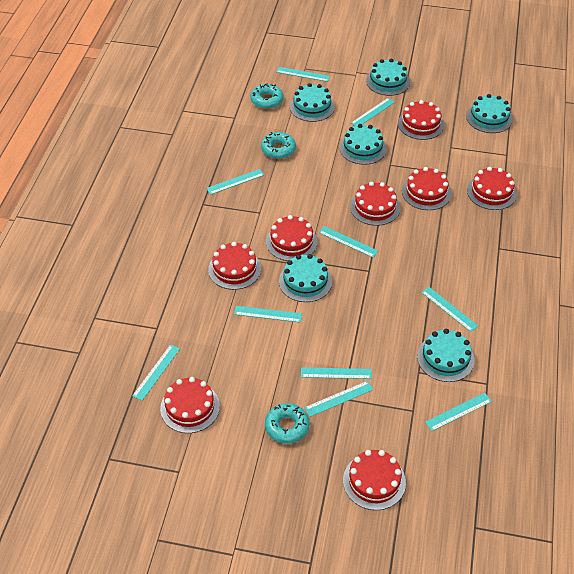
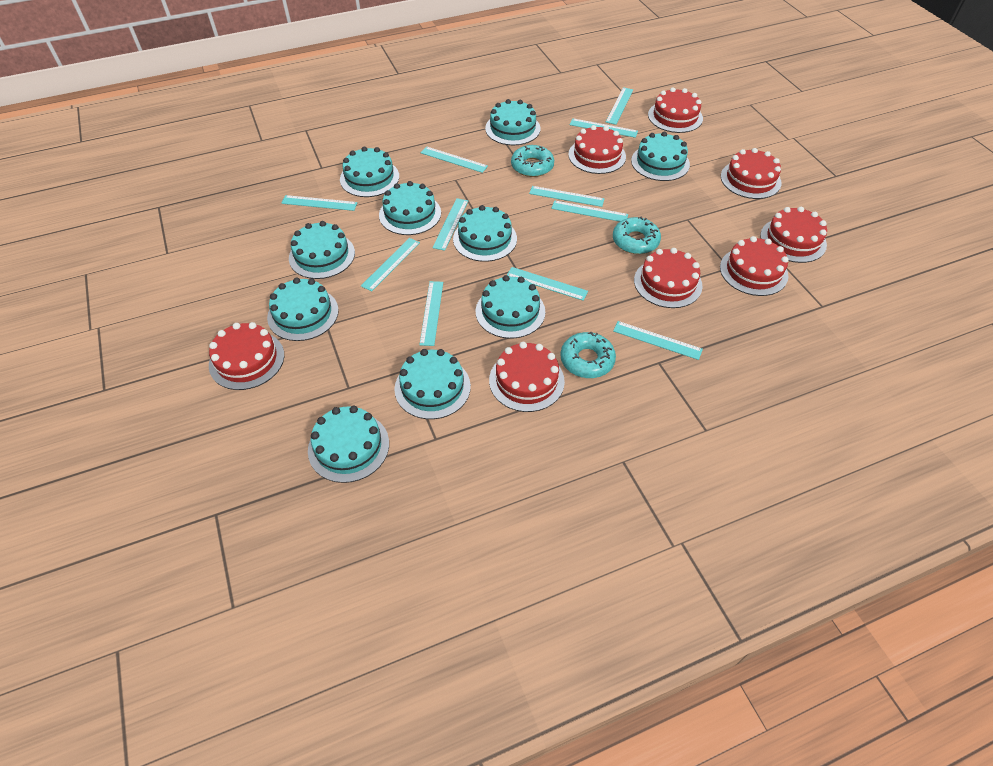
turquoise cake: [279,254,332,302] [290,83,335,122] [339,124,387,165] [366,59,410,96] [417,329,475,382] [466,94,513,133] = 6 -> [267,278,339,341] [289,221,355,279] [308,406,389,483] [340,147,399,197] [379,181,441,235] [394,349,471,419] [453,205,517,262] [476,275,545,339] [485,99,541,145] [631,132,690,181] = 10
turquoise ruler: [132,344,180,401] [206,169,264,195] [234,306,302,323] [276,67,330,82] [301,367,372,379] [304,381,373,417] [319,226,378,258] [351,98,395,126] [421,287,478,332] [425,393,492,431] = 10 -> [281,195,358,211] [361,238,420,292] [419,281,443,346] [421,146,488,173] [432,198,468,251] [507,267,588,301] [529,186,604,207] [551,200,628,222] [570,118,638,138] [606,87,633,125] [613,321,703,360] = 11

